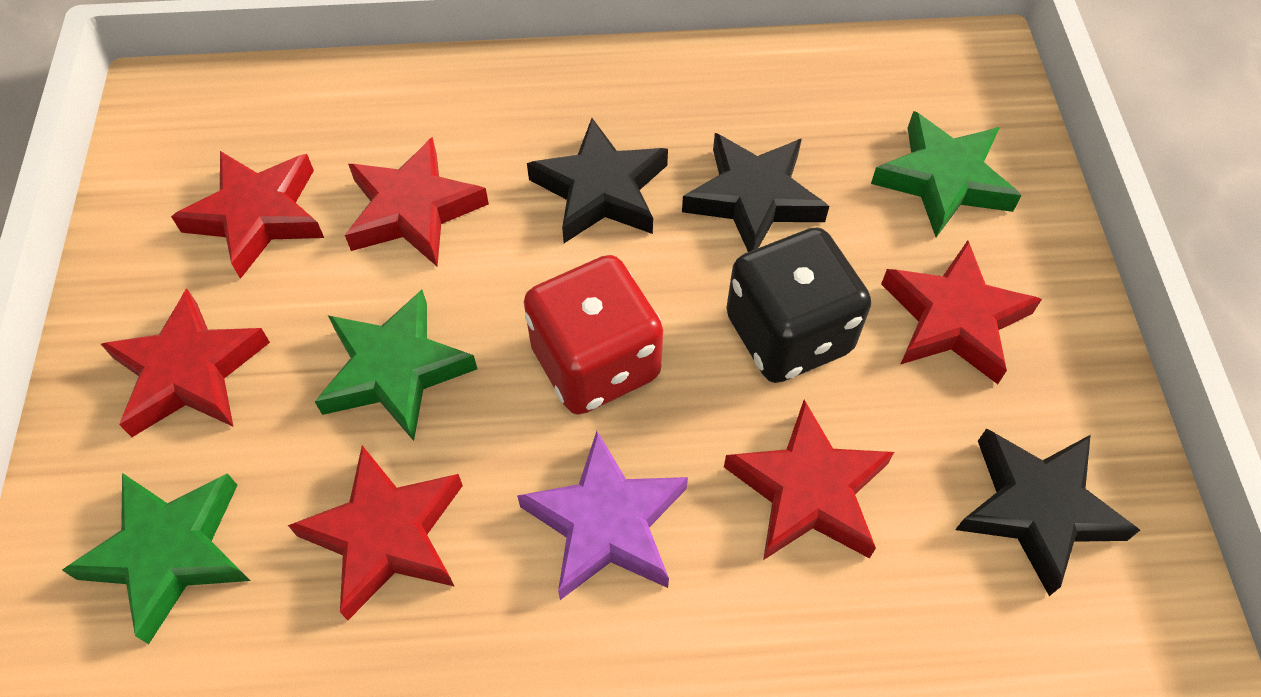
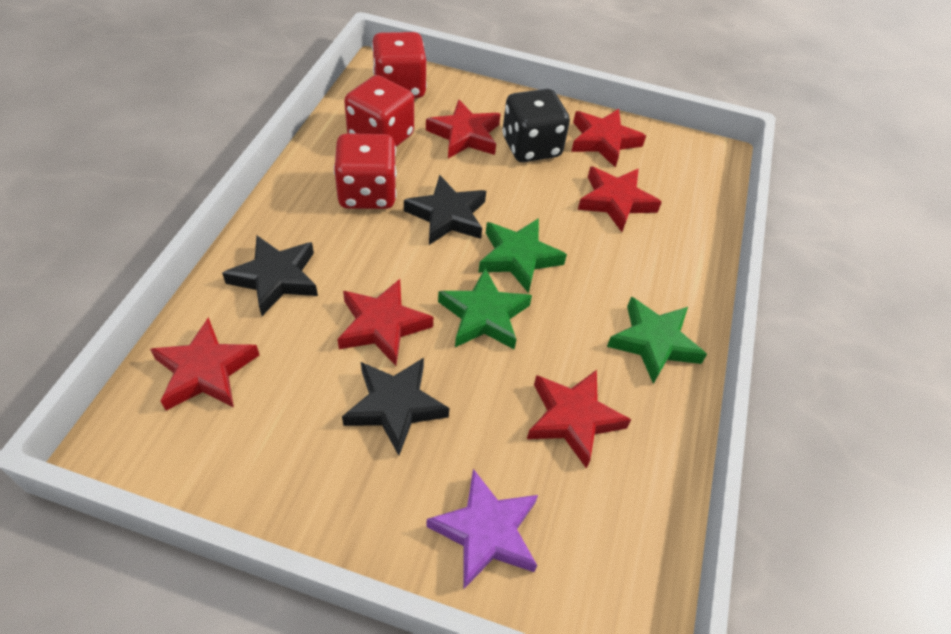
red dice: [524,255,663,415] = 1 -> [334,133,397,209] [344,75,414,147] [372,32,427,98] = 3

